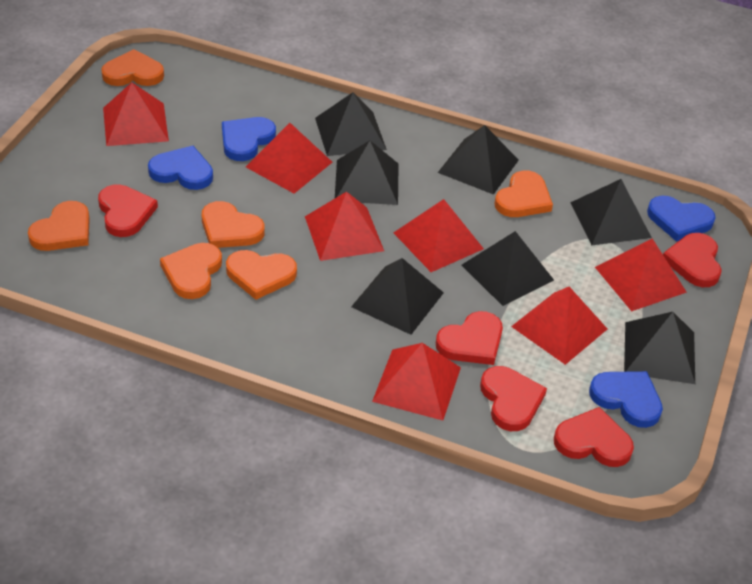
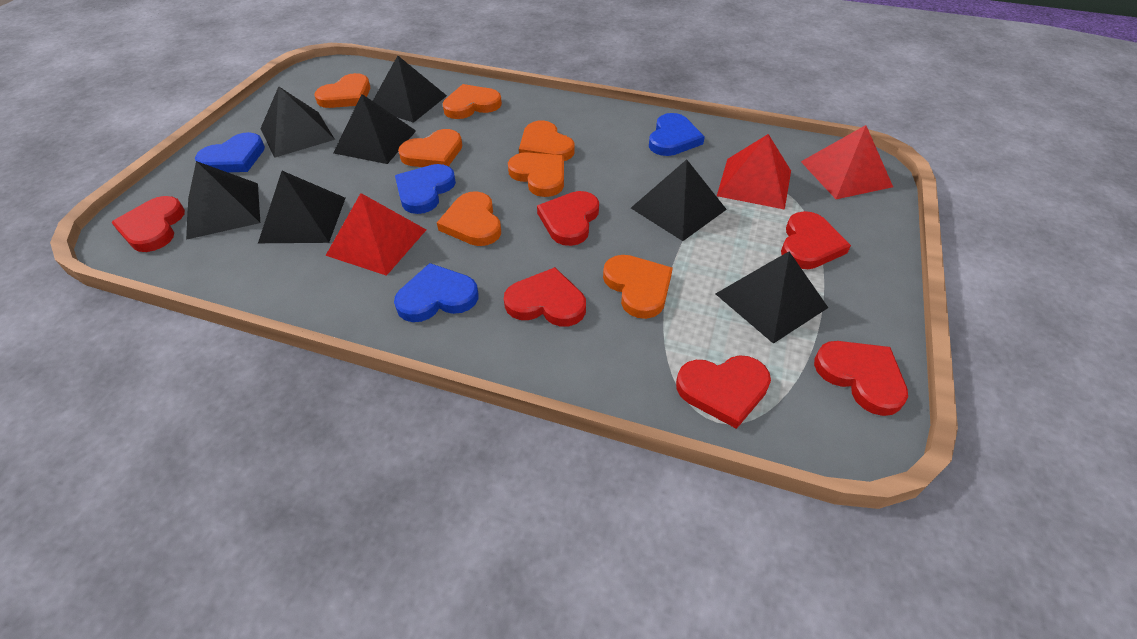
orange heart: [28,201,90,251] [101,49,164,86] [160,243,222,299] [202,201,265,248] [226,250,297,300] [495,170,553,217] = 6 -> [315,73,370,108] [398,129,462,167] [437,191,501,246] [443,84,502,119] [508,152,564,197] [519,121,574,161] [603,255,673,319] = 7
red heart: [98,184,158,237] [436,311,503,365] [480,366,547,431] [554,407,634,467] [663,233,722,287] = 5 -> [111,196,185,252] [504,267,586,327] [537,191,599,246] [676,355,771,429] [781,211,851,269] [814,341,908,416] = 6
red pyramid: [103,82,169,146] [246,123,332,194] [305,192,384,261] [372,343,461,421] [394,199,484,272] [511,287,607,365] [595,238,687,311] = 7 -> [325,193,426,276] [717,134,791,210] [801,125,893,199] = 3

